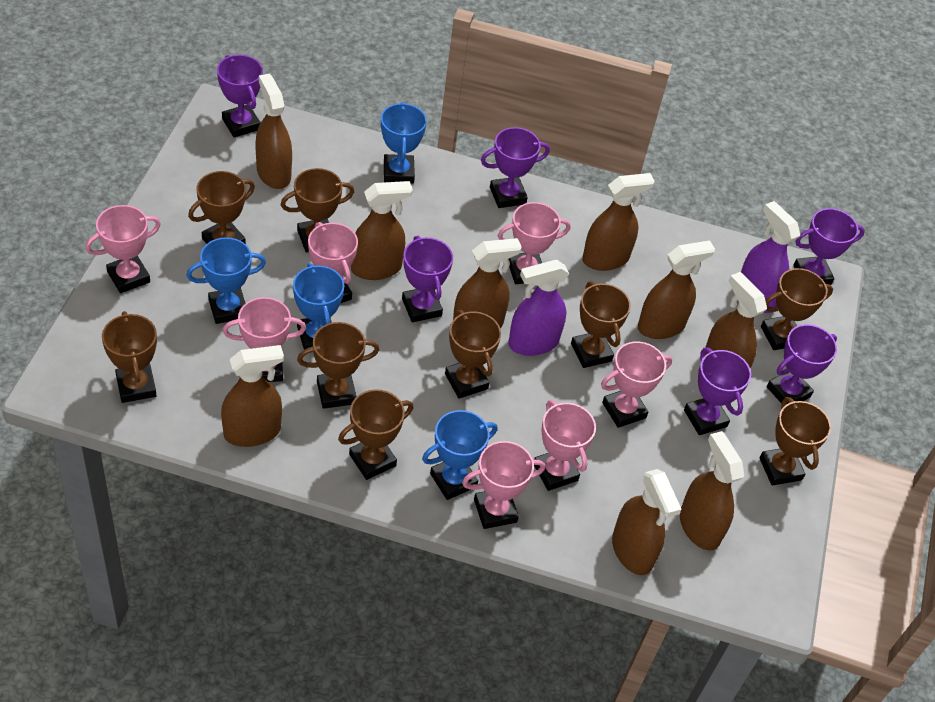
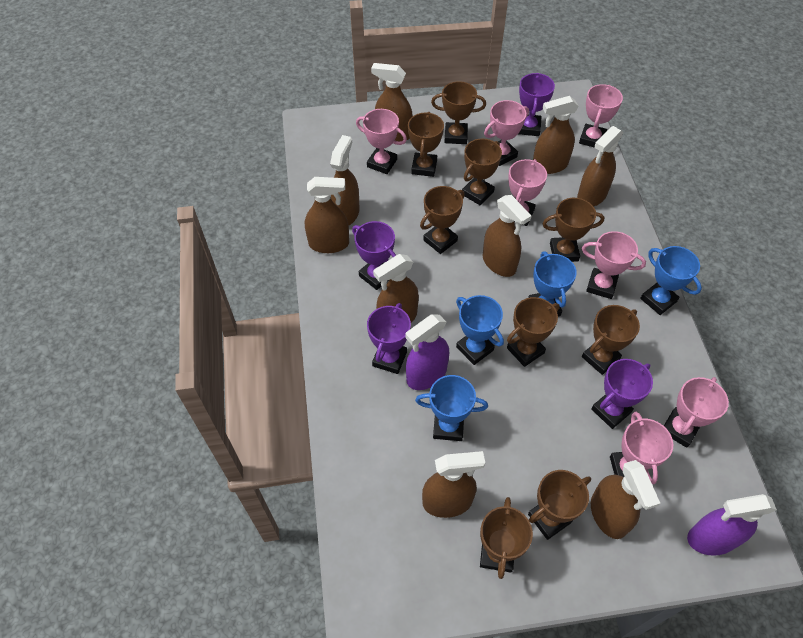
purple trophy: [217,55,263,137] [402,236,453,322] [481,127,550,208] [684,348,751,435] [767,324,837,404] [793,208,865,285] = 6 -> [352,221,396,290] [367,303,411,374] [518,73,555,136] [591,359,653,429] = 4

